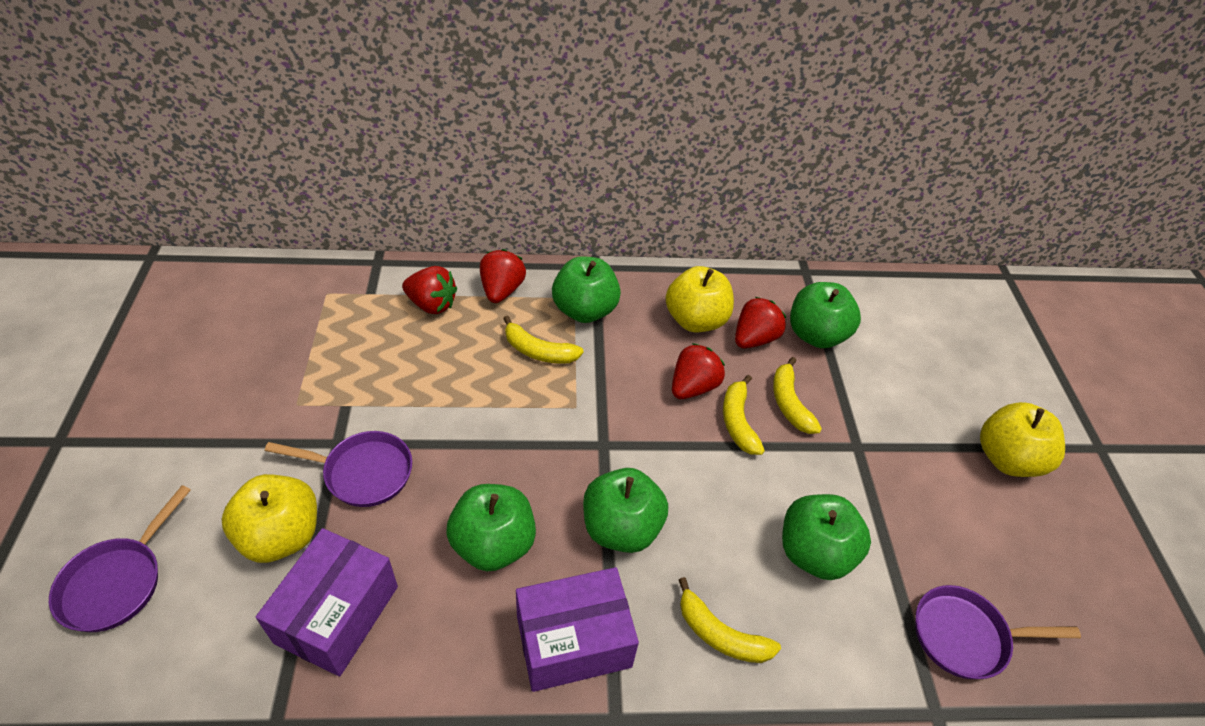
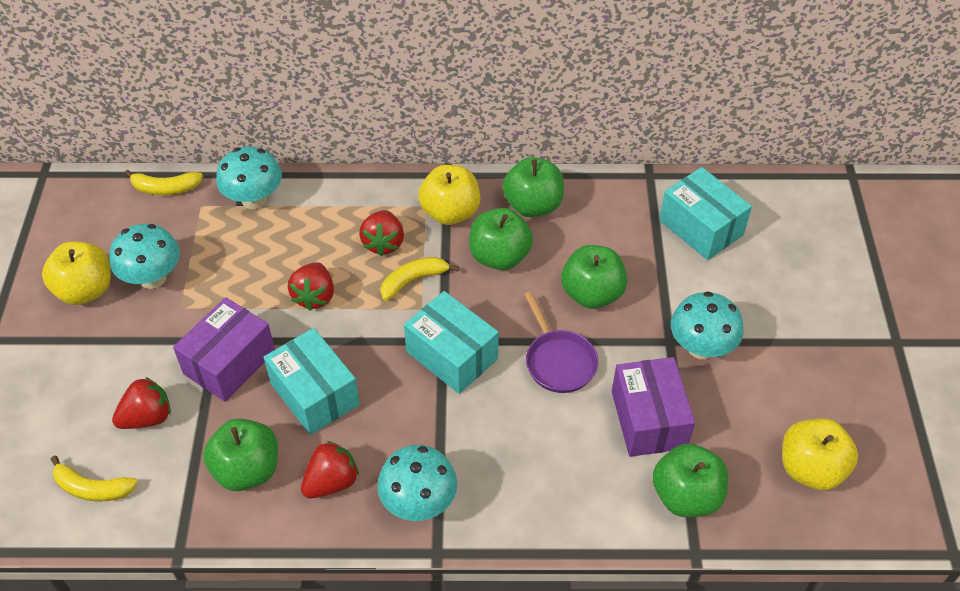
purple pan: [49,485,191,632] [265,431,412,507] [915,585,1081,679] = 3 -> [524,291,598,393] = 1
turquoise box: none = 0 -> [263,328,360,435] [404,291,499,394] [659,167,752,260] = 3
turquoise mushroom: none = 0 -> [109,224,180,289] [216,146,282,209] [377,445,457,521] [671,291,744,359] = 4
yellow banana: [503,315,584,364] [679,577,781,663] [723,375,765,455] [773,357,822,434] = 4 -> [51,455,138,501] [125,170,203,195] [381,257,459,301] = 3

